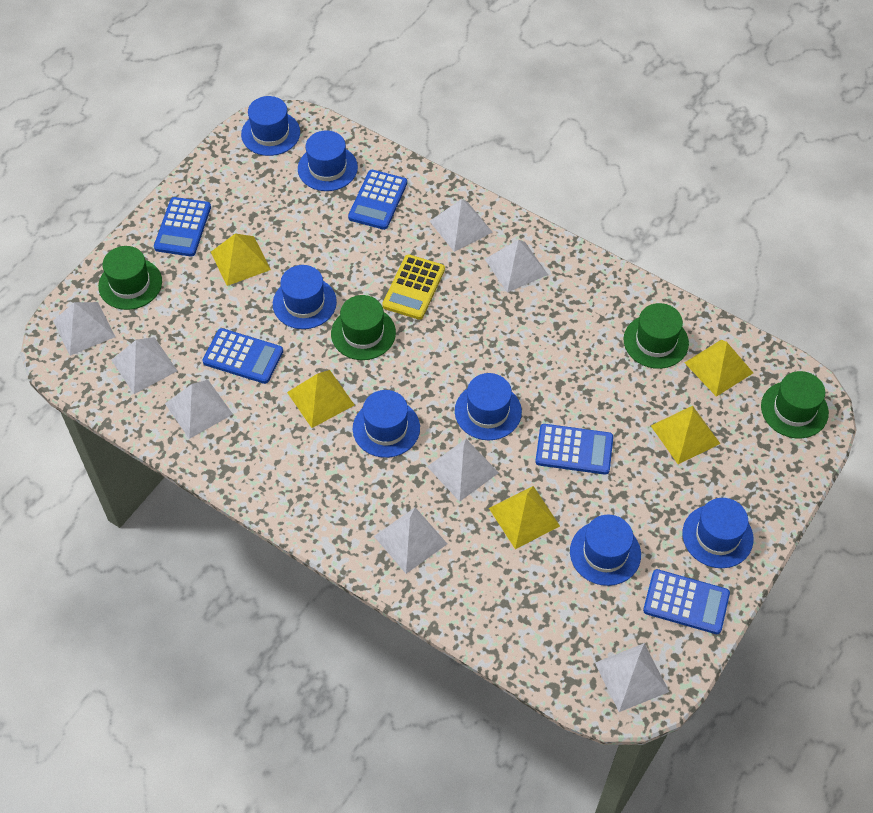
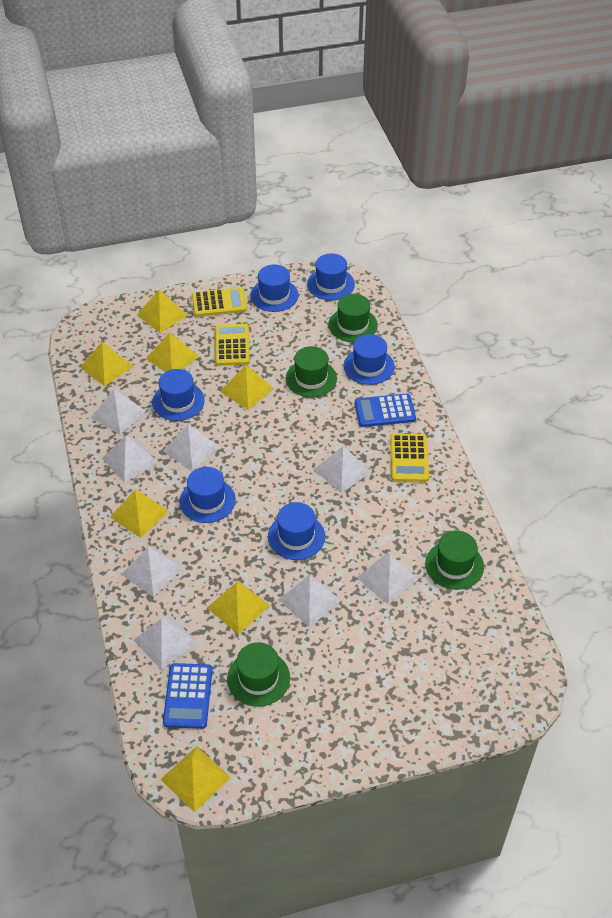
blue calculator: [154,197,211,257] [203,328,283,384] [348,170,407,230] [535,424,613,475] [643,569,730,634] = 5 -> [163,663,213,729] [355,393,416,427] = 2
blue hat: [241,96,300,156] [273,265,337,329] [298,130,358,191] [353,390,420,458] [455,373,522,440] [570,515,641,586] [682,498,754,568] = 7 -> [152,369,205,421] [179,467,236,523] [250,264,299,312] [268,502,325,560] [307,253,355,300] [344,334,395,385] = 6
yellow calculator: [382,254,445,320] = 1 -> [192,287,247,317] [215,324,250,366] [390,434,429,482] = 3
yellow pyramid: [211,233,271,286] [287,370,354,428] [489,486,560,549] [651,406,720,464] [684,340,753,397] = 5 -> [80,342,134,386] [110,490,169,538] [137,290,188,333] [146,332,199,372] [160,746,231,812] [207,581,270,634] [220,365,274,410] = 7

